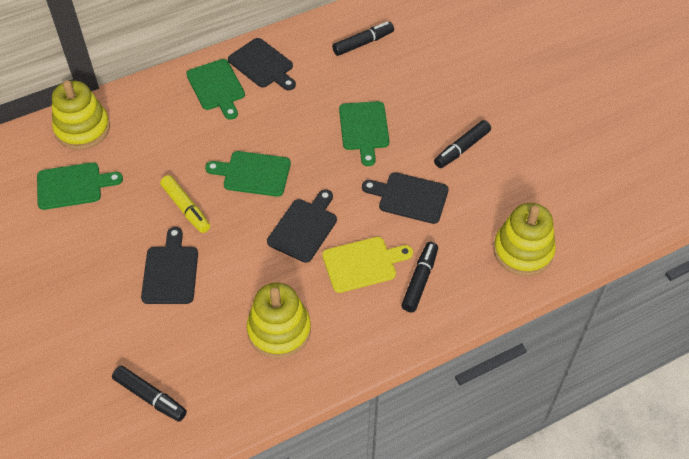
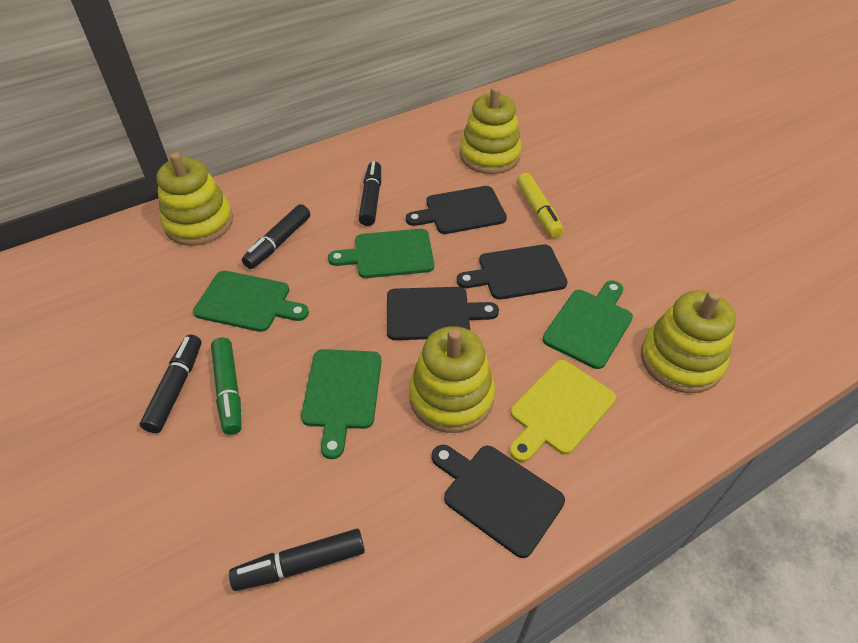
green marker: none = 0 -> [211,337,242,435] = 1
yellow stacking toy: [52,80,110,150] [247,283,311,358] [493,203,556,276] = 3 -> [157,152,233,246] [409,326,495,433] [460,86,522,174] [641,290,736,393] = 4

